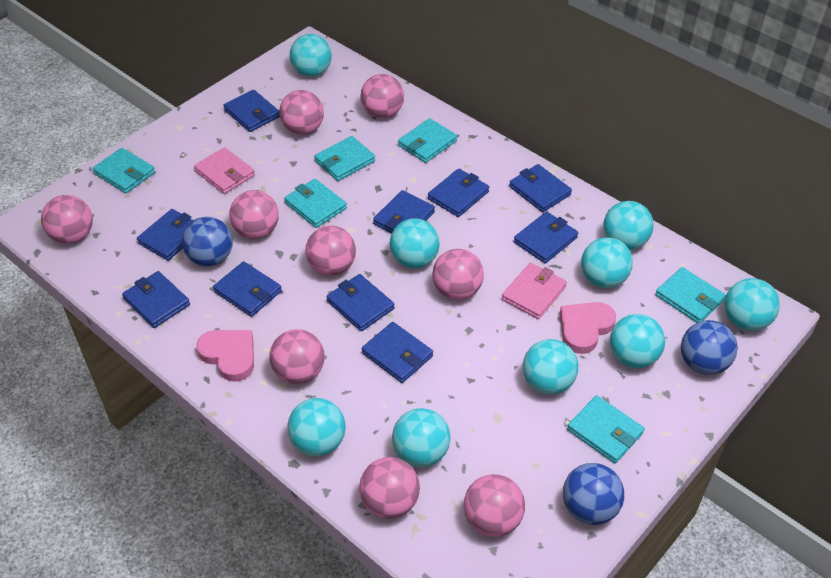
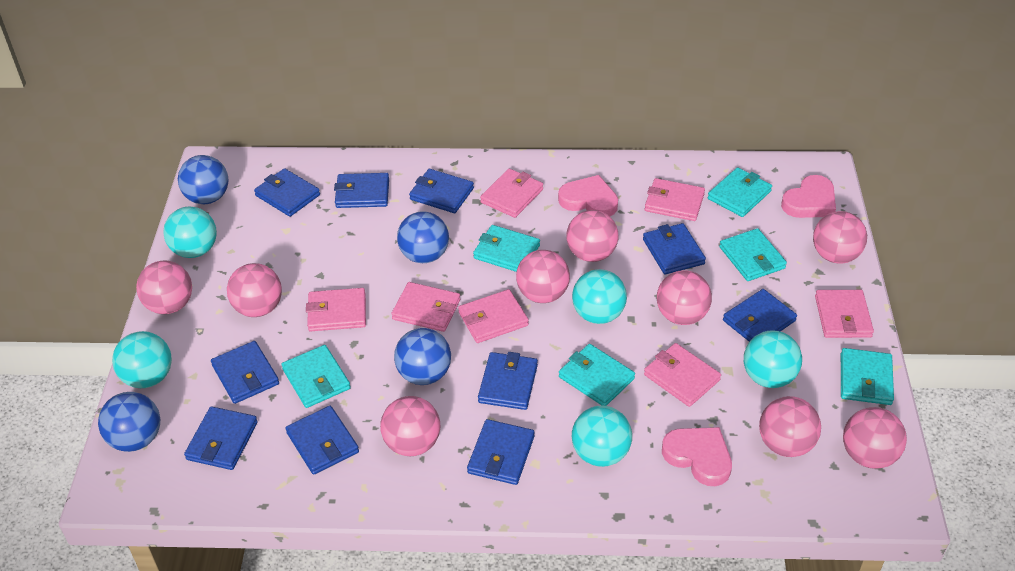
blue ball: [182,217,233,267] [563,463,624,525] [681,320,738,375] = 3 -> [98,392,160,452] [178,155,229,204] [394,328,451,385] [397,211,449,263] = 4
pink heart: [196,330,254,382] [560,302,616,354] = 2 -> [558,175,618,216] [662,427,732,486] [781,175,836,218] = 3
pink wallet: [194,147,255,194] [502,263,567,319] = 2 -> [306,288,366,331] [391,282,460,332] [458,289,529,343] [480,169,543,218] [644,343,721,407] [645,178,705,221] [815,290,874,338] = 7
turquoise ball: [287,398,346,457] [290,34,332,77] [390,219,440,269] [392,408,450,467] [523,339,578,395] [581,237,633,288] [603,201,654,250] [610,314,665,368] [724,278,780,331] = 9 -> [112,331,172,388] [163,207,217,258] [572,269,627,324] [572,406,632,467] [744,330,802,388] = 5

